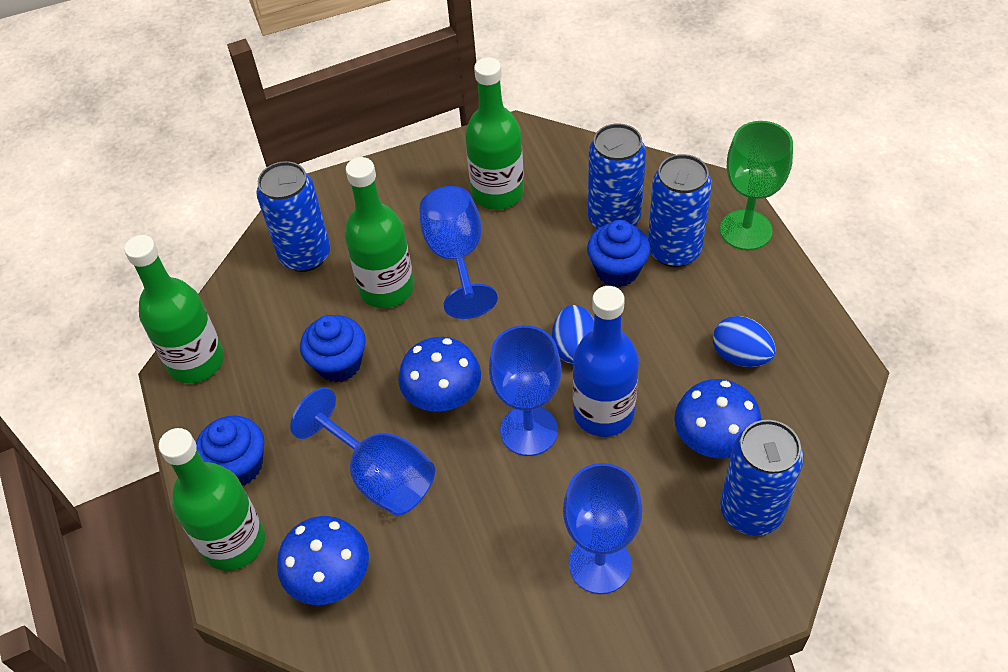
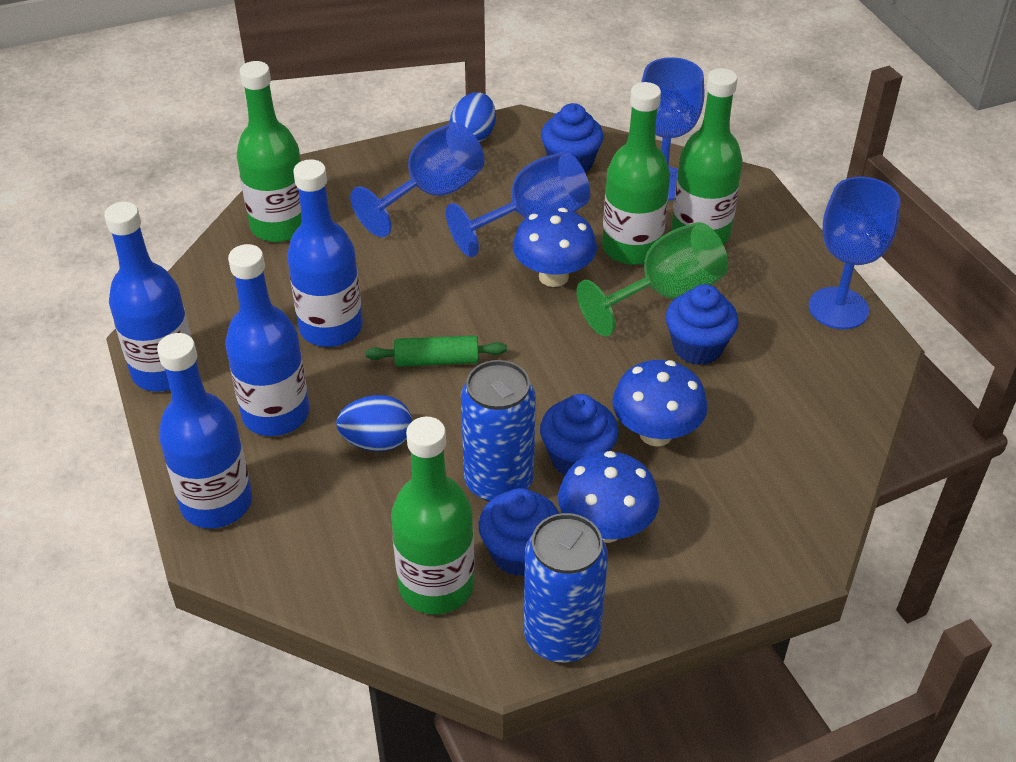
blue bottle: [573,286,639,437] = 1 -> [104,202,197,392] [157,333,252,529] [225,244,310,436] [287,159,363,347] = 4
blue can: [256,161,330,272] [588,123,646,229] [648,154,712,267] [720,420,804,536] = 4 -> [461,360,536,502] [524,513,608,663] = 2
blue cupcake: [196,416,264,485] [300,315,366,383] [587,220,650,287] = 3 -> [479,488,559,576] [540,394,618,475] [541,103,604,173] [666,284,739,365] = 4
green rolling pin: none = 0 -> [365,335,507,367] = 1

